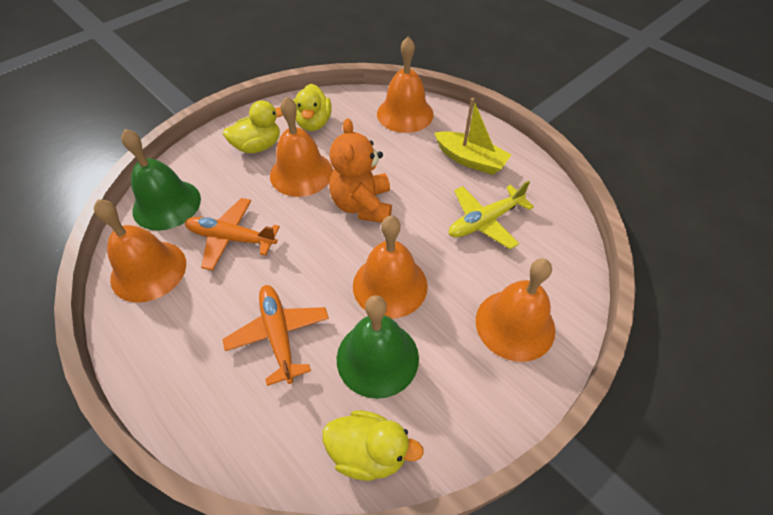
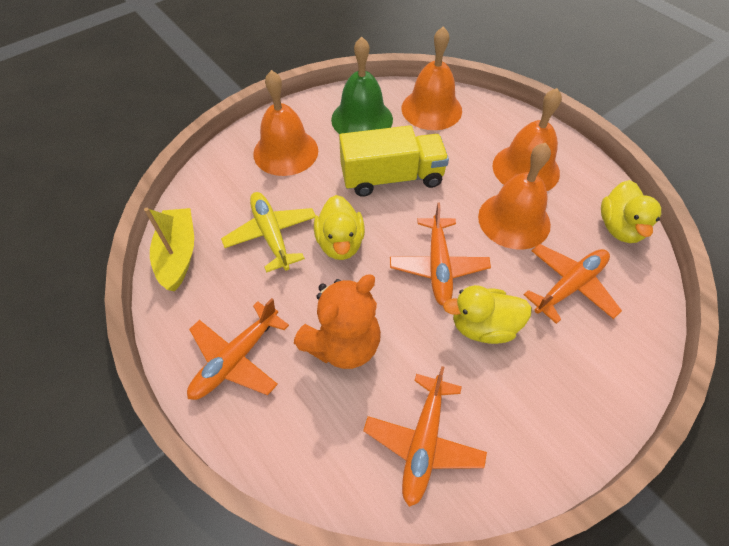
green bell: [121,129,201,231] [337,295,419,399] = 2 -> [331,37,393,134] = 1
orange bell: [94,199,186,303] [270,96,333,197] [353,216,428,319] [377,37,434,133] [476,258,555,362] = 5 -> [253,70,318,176] [402,26,462,130] [478,143,551,250] [493,88,562,191] = 4
orange plane: [185,198,280,271] [223,285,329,386] = 2 -> [187,298,289,400] [363,366,487,507] [390,203,491,306] [523,244,622,324] = 4
yellow truck: none = 0 -> [339,125,449,197] = 1

